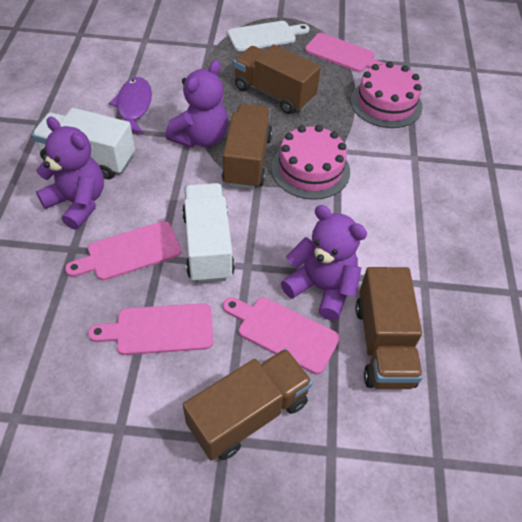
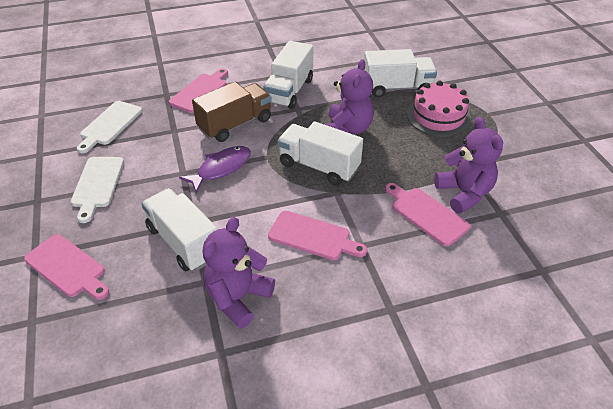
brown truck: [183,348,313,461] [222,104,273,189] [234,44,321,114] [355,267,423,389] = 4 -> [192,82,272,142] = 1
pink cake: [271,125,350,200] [351,62,422,128] = 2 -> [407,81,471,137] = 1
white cutting board: [228,21,309,51] = 1 -> [71,157,124,223] [77,101,142,153] = 2
white truck: [32,108,135,179] [182,183,235,283] = 2 -> [141,188,218,272] [263,41,313,109] [277,121,363,185] [364,49,437,97] = 4

